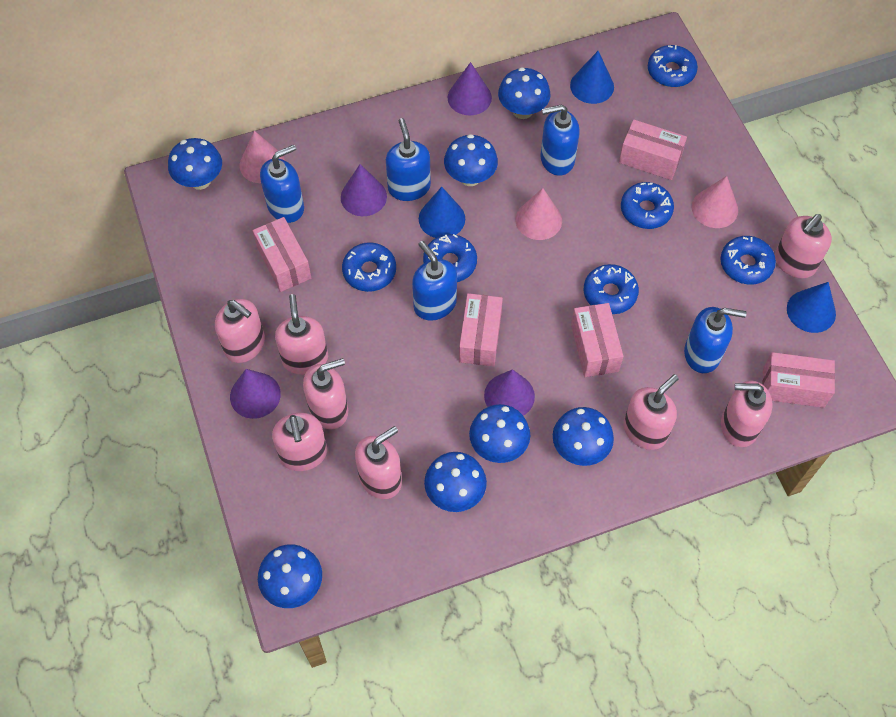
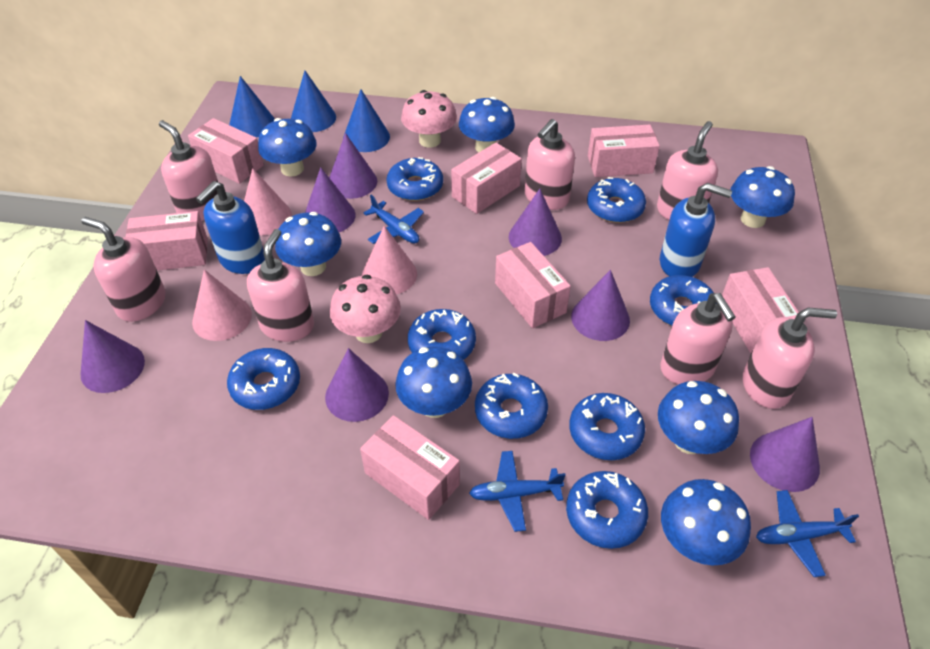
blue donut: [342,242,396,292] [423,234,477,282] [584,264,639,314] [621,182,674,229] [648,45,698,87] [720,236,776,284] = 6 -> [227,348,300,410] [386,157,443,201] [408,309,476,360] [475,373,548,439] [566,471,648,549] [569,393,645,460] [587,177,646,223] [650,275,714,326] = 8
blue plane: none = 0 -> [363,195,424,244] [469,451,566,532] [756,490,859,577] = 3
blue soap dispenser: [260,145,304,223] [386,118,431,201] [412,241,457,321] [540,104,580,176] [684,307,747,373] = 5 -> [196,181,265,274] [660,183,732,277] = 2
pink box: [252,217,311,292] [459,293,503,367] [571,303,623,377] [619,119,687,180] [762,352,835,408] = 5 -> [126,211,208,270] [188,118,264,184] [360,415,460,520] [451,143,522,214] [495,242,571,328] [588,124,660,177] [722,267,799,353] = 7
pink mushroom: none = 0 -> [330,275,401,343] [401,90,457,148] = 2
pink soap dispenser: [215,299,265,363] [272,413,327,471] [275,294,328,375] [303,358,348,429] [355,426,402,499] [623,374,679,450] [721,381,773,447] [775,214,832,278] = 8 -> [81,217,166,322] [159,120,218,221] [247,229,314,342] [525,119,575,210] [657,121,718,220] [660,293,736,385] [743,307,837,409] = 7
purple cone: [230,369,281,419] [341,164,387,216] [448,62,492,115] [484,369,535,416] = 4 -> [81,320,145,393] [305,167,356,232] [325,348,389,422] [329,133,377,199] [509,189,562,256] [571,270,630,341] [750,417,820,492] = 7

